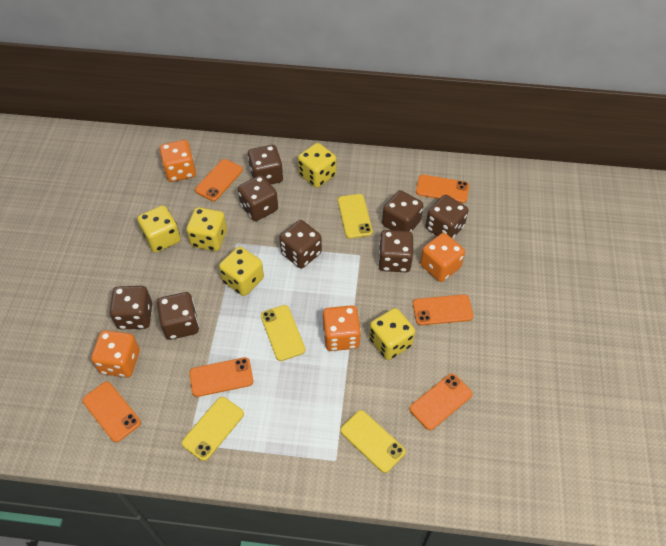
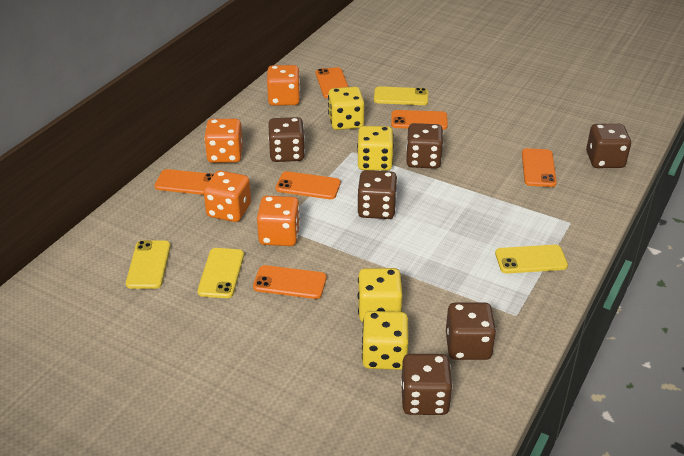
brown dice: [110,286,152,329] [157,292,199,340] [238,175,278,221] [248,145,283,184] [279,220,322,268] [378,230,413,272] [382,190,424,232] [425,195,469,239] = 8 -> [268,117,305,162] [357,170,397,219] [401,354,453,415] [406,123,443,169] [446,303,496,360] [586,124,631,168] = 6
yellow dice: [137,205,181,253] [186,207,227,251] [219,246,264,296] [298,143,336,188] [369,308,415,360] = 5 -> [328,87,364,130] [357,126,394,171] [358,268,403,322] [362,311,409,370] = 4

